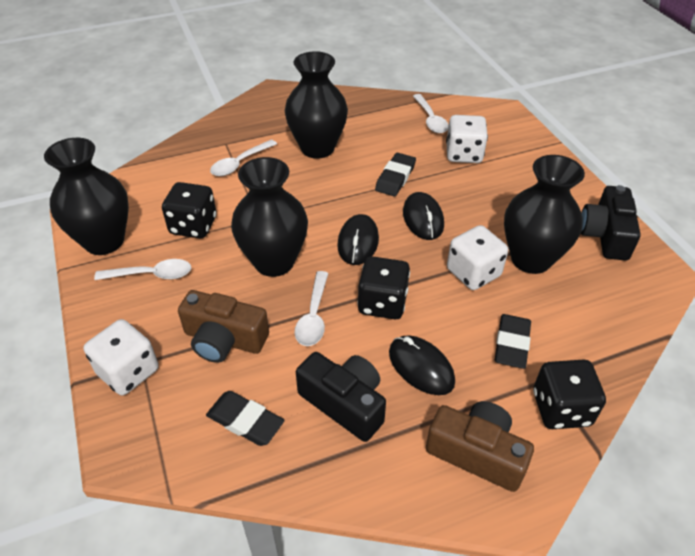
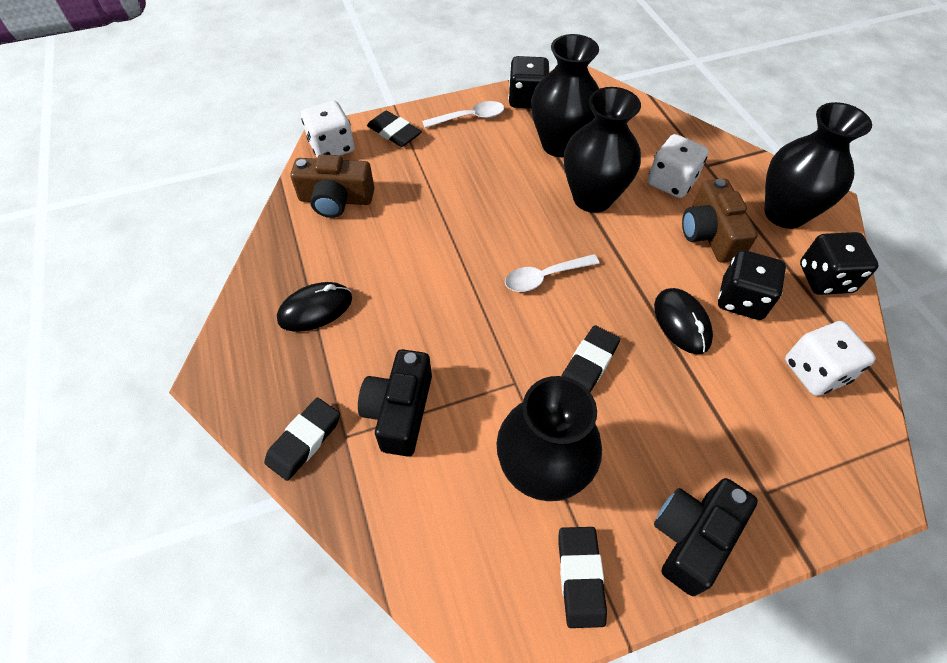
black eraser: [206,391,285,446] [375,153,416,197] [495,314,531,369] = 3 -> [264,398,340,481] [367,111,422,147] [558,527,607,628] [562,325,620,392] = 4
black mouse: [337,214,379,265] [389,335,455,395] [403,192,444,240] = 3 -> [277,282,352,332] [654,288,713,354] = 2
white spoon: [94,259,191,280] [210,139,277,176] [295,271,328,346] [413,94,449,133] = 4 -> [422,101,504,128] [505,254,600,292] = 2

